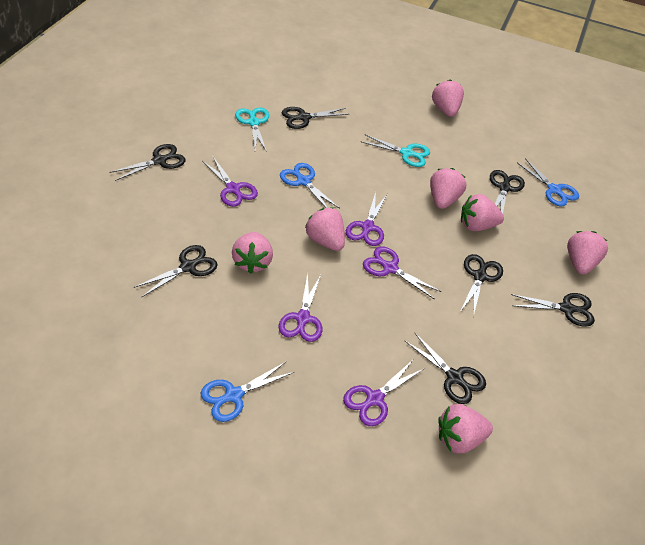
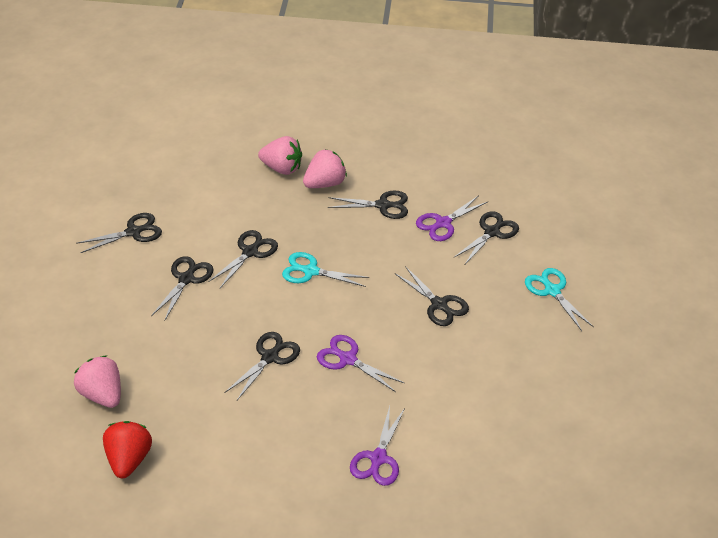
blue scissors: [201,362,294,422] [280,163,339,208] [517,158,579,207] = 3 -> none = 0
pink strawberry: [232,232,273,274] [305,208,345,251] [430,168,466,209] [432,79,464,117] [438,404,493,453] [461,194,504,231] [567,231,608,274] = 7 -> [74,355,121,408] [258,136,302,175] [303,149,347,188] = 3
purple scissors: [202,157,258,207] [278,273,322,342] [343,360,425,426] [346,192,387,246] [363,247,441,300] = 5 -> [317,335,404,392] [350,406,405,486] [416,195,487,241] = 3
red strawberry: none = 0 -> [103,421,152,478] = 1

